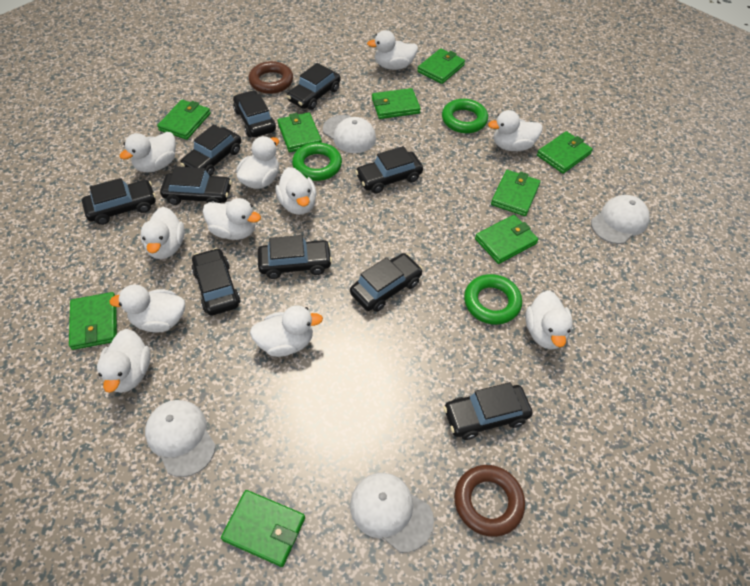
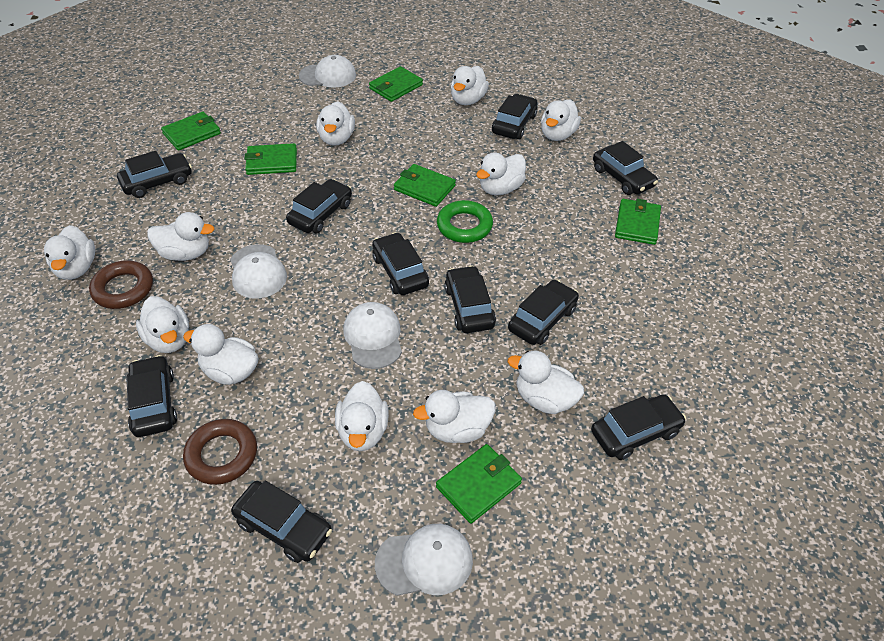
green ring: [292,142,342,181] [442,99,488,133] [464,274,522,325] = 3 -> [437,200,493,243] = 1
green wallet: [69,292,117,350] [157,100,211,140] [221,490,305,567] [277,112,322,152] [372,88,421,119] [417,48,465,84] [475,215,538,264] [491,170,540,216] [537,131,593,174] = 9 -> [161,112,221,151] [244,143,297,175] [369,66,423,102] [394,164,456,207] [436,444,522,524] [615,199,661,245] = 6

